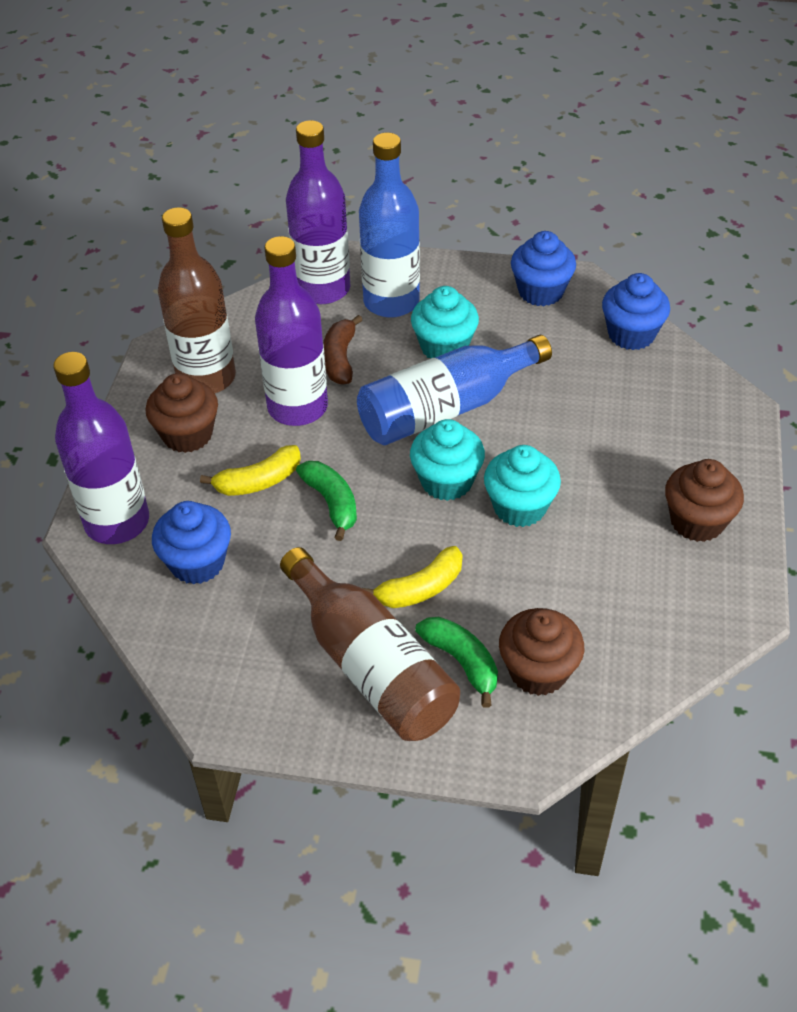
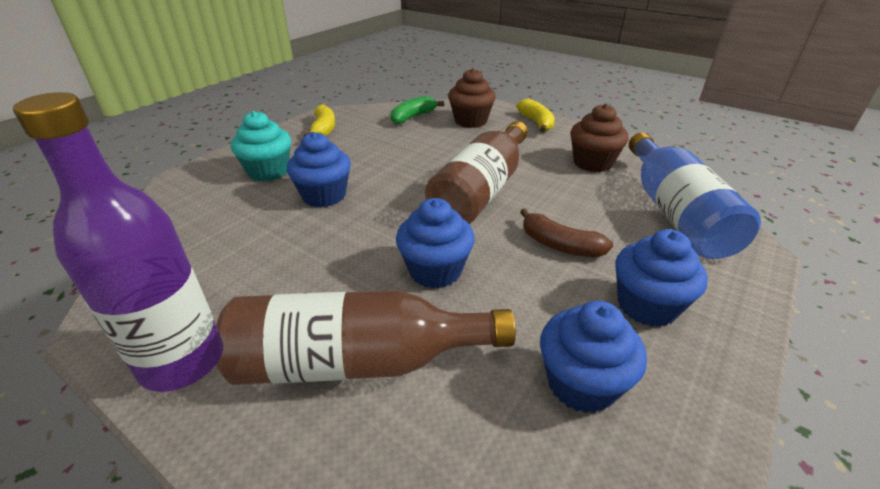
blue bottle: [357,335,552,445] [359,133,420,318] = 2 -> [629,132,761,259] = 1
blue cupcake: [152,501,231,584] [511,231,576,306] [602,273,670,350] = 3 -> [287,132,351,207] [396,198,475,288] [540,301,647,413] [615,229,708,327] = 4
brown cupcake: [145,373,218,453] [499,608,584,696] [665,459,744,542] = 3 -> [448,68,496,128] [570,103,628,172] = 2
green banana: [296,461,357,541] [415,617,498,708] = 2 -> [391,96,444,124] = 1
purple bottle: [53,352,149,544] [255,236,328,426] [286,120,350,304] = 3 -> [13,92,216,392] = 1
turquoise cupcake: [410,419,485,501] [411,286,479,359] [484,445,561,527] = 3 -> [231,111,291,182] = 1

